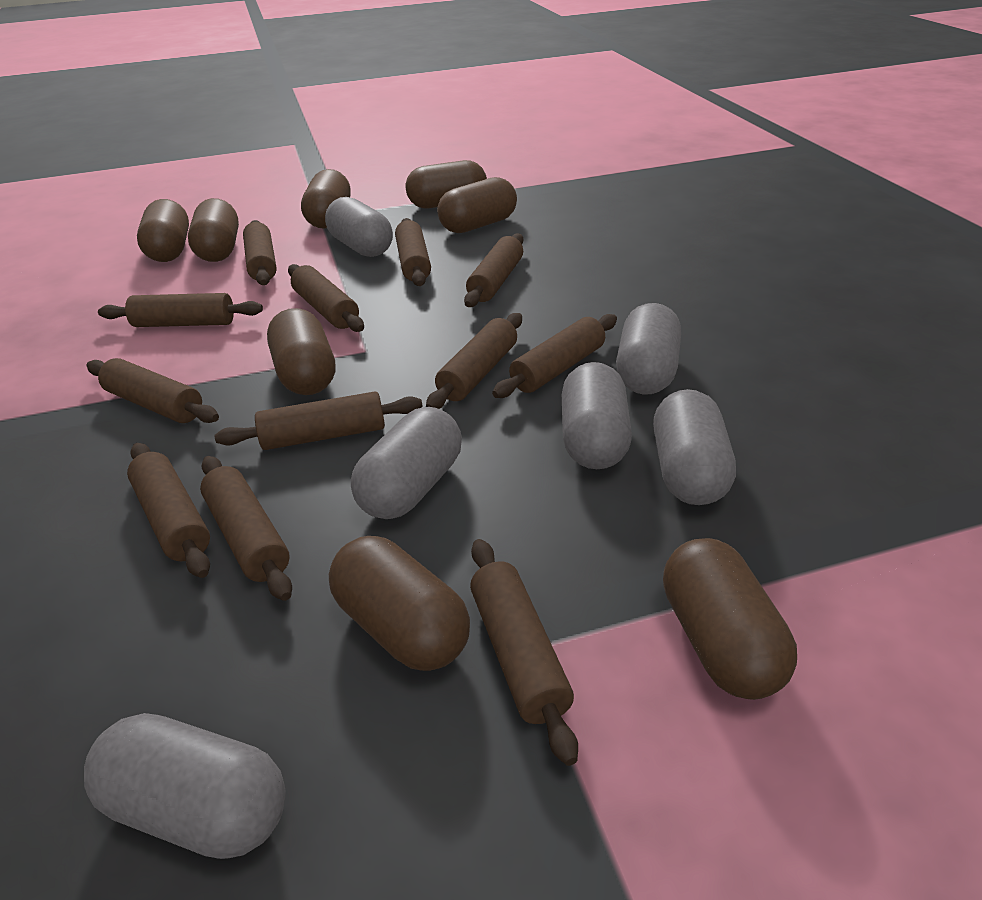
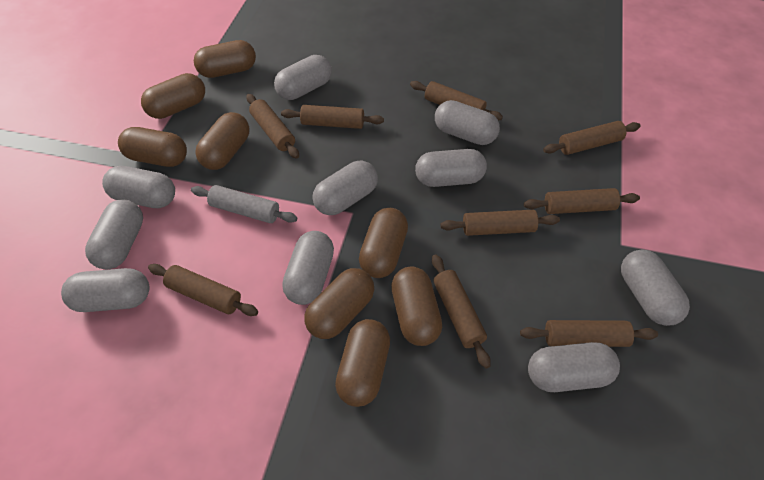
brown rolling pin: [86,358,219,423] [98,293,263,327] [127,443,210,578] [200,456,292,601] [214,392,423,450] [243,220,277,285] [288,264,364,332] [395,218,431,286] [426,313,522,409] [464,233,523,307] [470,539,578,766] [492,314,617,398] = 12 -> [148,264,258,316] [246,94,299,159] [281,105,384,129] [410,81,503,121] [432,254,491,369] [440,210,560,236] [520,320,658,347] [524,188,640,214] [543,121,641,155] = 9
grey capsule: [84,713,286,859] [325,197,393,257] [351,407,462,519] [562,362,632,469] [616,303,681,395] [653,389,736,505] = 6 -> [61,268,149,312] [85,199,143,269] [102,166,175,208] [274,55,332,100] [282,231,334,305] [312,161,378,215] [415,149,487,187] [435,100,500,145] [528,342,620,392] [621,250,690,326] = 10
grey rolling pin: none = 0 -> [191,185,297,223] = 1

